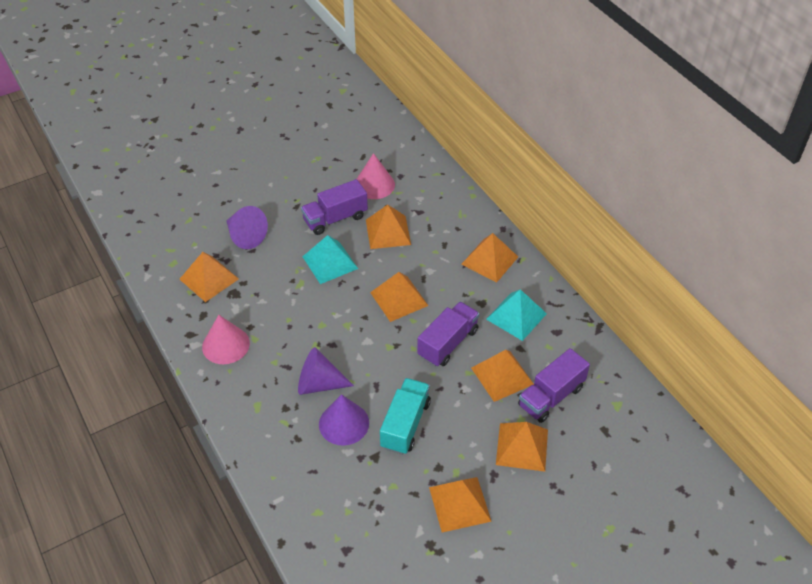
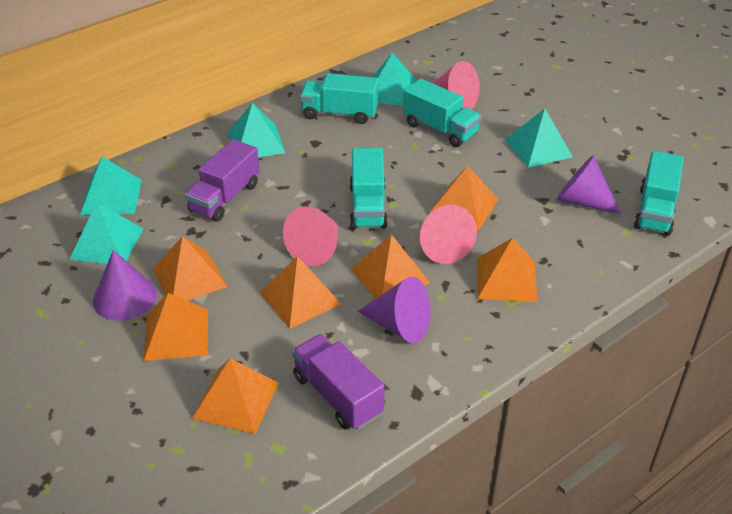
pink cone: [202,315,250,364] [357,153,395,199] = 2 -> [283,206,338,266] [420,205,477,264] [433,61,480,110] = 3
purple truck: [301,179,368,235] [417,302,479,367] [518,348,590,423] = 3 -> [185,139,260,222] [292,334,385,430] = 2
turquoise pyramid: [303,235,358,284] [486,289,547,341] = 2 -> [70,202,143,264] [80,157,142,215] [228,103,285,158] [373,53,417,106] [505,108,573,168] = 5
turquoise truck: [380,378,431,455] = 1 -> [300,73,379,124] [350,148,388,229] [403,79,481,147] [634,151,684,235] = 4

